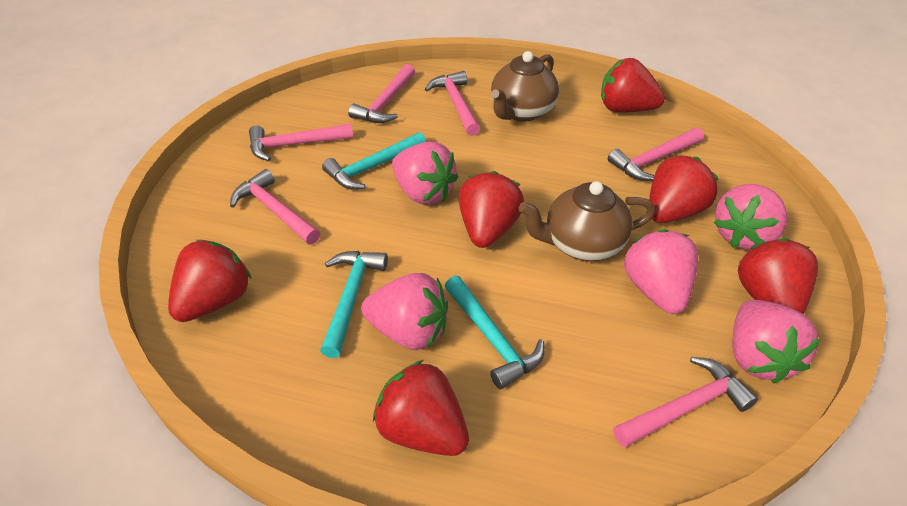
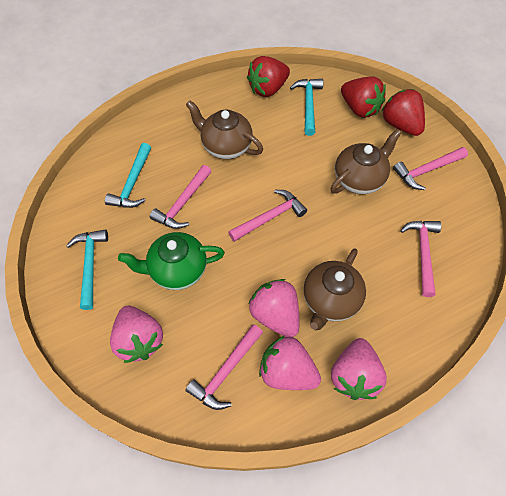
brown teapot: [491,51,559,122] [518,181,655,261] = 2 -> [186,100,263,159] [303,249,366,330] [330,129,401,194] = 3
green teapot: none = 0 -> [118,232,225,290] = 1
pink hammer: [230,169,320,245] [249,124,353,161] [348,64,415,123] [425,71,480,136] [608,128,704,181] [613,357,758,448] = 6 -> [150,165,212,229] [185,324,263,410] [228,190,307,242] [393,147,468,190] [400,221,441,297] = 5
pink strawberry: [361,273,448,350] [392,142,458,205] [624,229,698,314] [714,184,787,250] [732,300,820,384] = 5 -> [110,306,163,363] [249,279,299,337] [259,336,321,390] [331,338,387,400] = 4
red strawberry: [168,240,251,322] [373,360,469,456] [459,171,524,248] [601,58,665,112] [649,155,719,223] [738,238,818,314] = 6 -> [247,56,290,97] [341,77,386,118] [381,89,425,136] = 3

